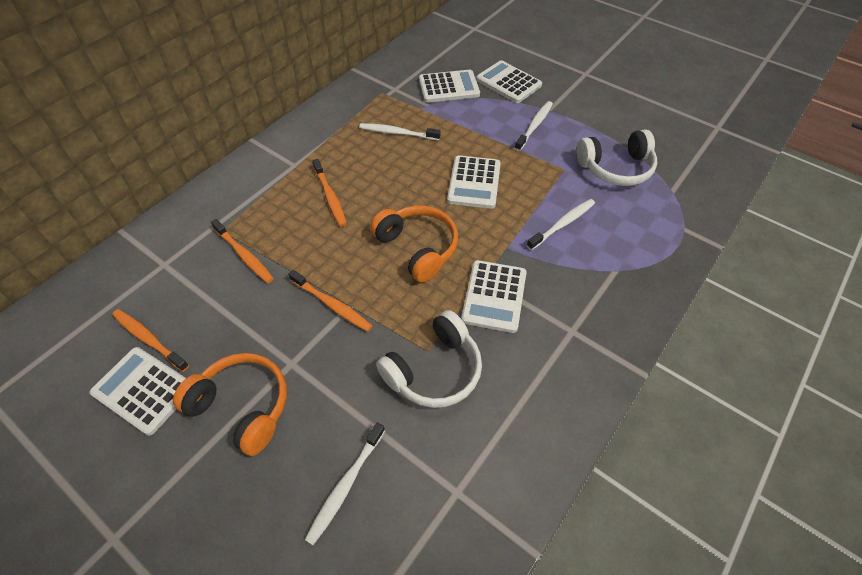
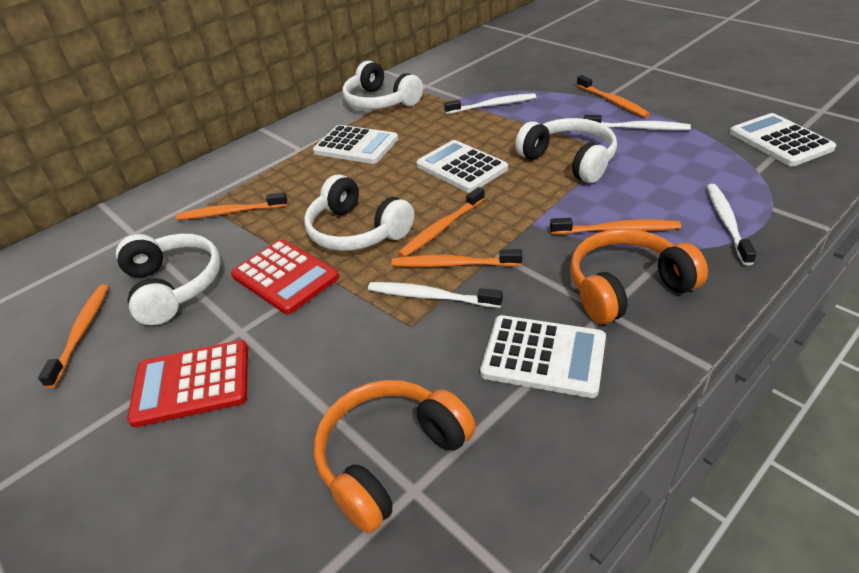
orange toothbrush: [112,309,189,372] [211,219,274,283] [288,270,373,332] [313,159,347,227] = 4 -> [38,284,109,388] [176,192,288,220] [391,249,522,267] [398,187,485,257] [550,218,681,234] [577,75,650,118] = 6
red calculator: none = 0 -> [127,340,248,427] [231,239,339,314] = 2
white calculator: [90,347,186,436] [419,70,480,103] [447,155,501,209] [461,260,526,333] [476,60,542,103] = 5 -> [313,125,398,164] [416,140,508,193] [480,315,606,398] [730,113,836,166] = 4
white headphones: [376,310,482,408] [577,129,657,186] = 2 -> [116,233,221,325] [304,174,414,251] [342,61,423,109] [515,118,617,183] = 4

